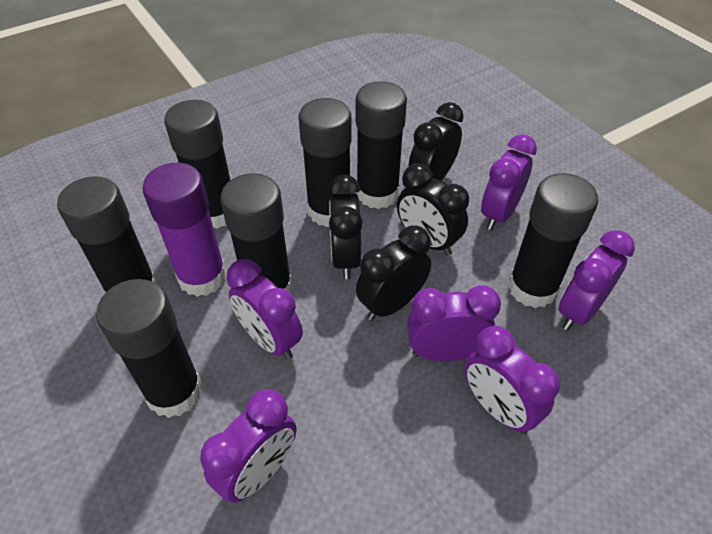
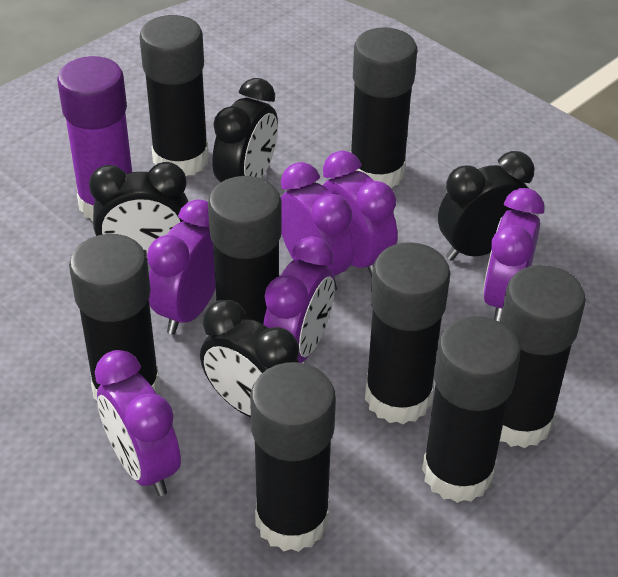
black glue stick: [57,176,158,293] [96,279,202,418] [164,100,230,229] [220,173,293,293] [299,98,352,227] [356,81,407,209] [508,173,598,308] = 7 -> [69,234,160,400] [140,15,209,176] [208,176,282,324] [250,362,336,552] [351,27,417,189] [365,242,450,424] [422,316,520,503] [500,265,586,448] = 8

